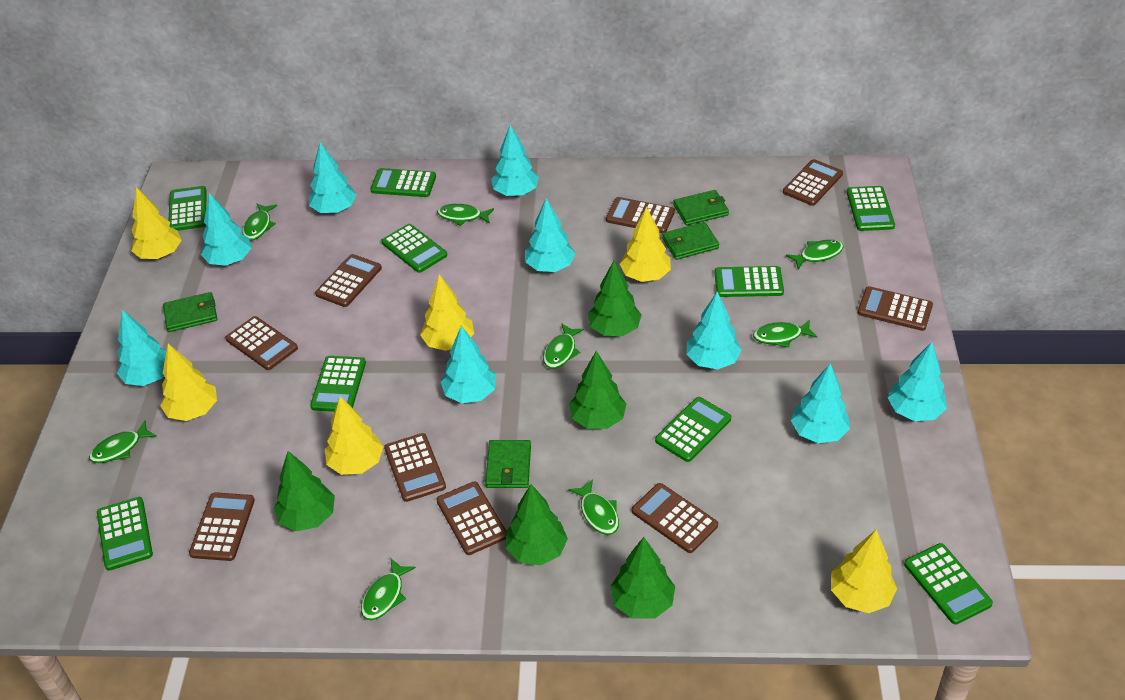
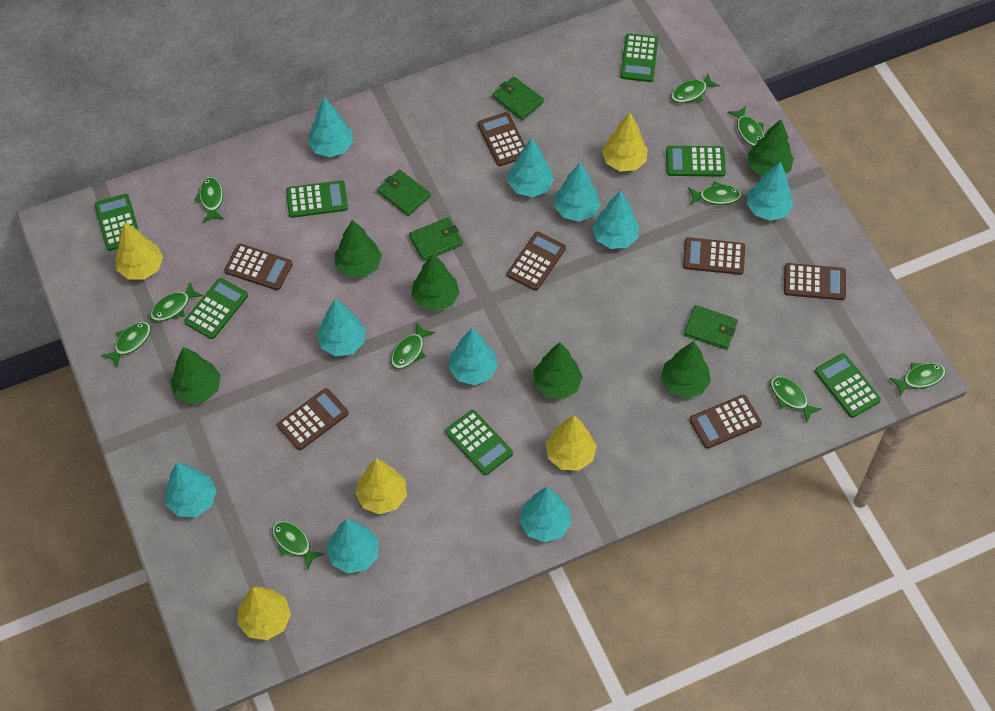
brown calculator: [189,492,255,561] [225,316,298,370] [315,254,382,307] [384,433,446,502] [436,481,506,555] [606,197,675,233] [632,483,718,553] [783,159,843,206] [857,286,933,331] = 9 -> [224,244,293,290] [277,388,349,450] [477,112,525,166] [507,232,566,291] [683,237,745,275] [689,395,762,449] [784,263,846,300] = 7
green calculator: [97,497,153,571] [168,186,207,231] [310,356,366,412] [370,168,436,197] [381,224,447,273] [655,397,731,462] [714,266,784,297] [847,186,895,231] [904,543,993,625] = 9 -> [94,194,139,251] [184,278,248,339] [286,180,348,218] [445,410,513,475] [620,33,658,82] [666,146,726,177] [815,353,881,418] = 7
green fish: [89,421,157,463] [243,203,277,240] [361,558,416,620] [437,204,494,226] [543,323,584,369] [568,479,619,535] [753,320,817,348] [786,239,844,270] = 8 -> [101,322,151,368] [150,281,203,322] [194,177,224,222] [272,521,325,570] [391,323,435,369] [671,73,720,103] [688,181,742,205] [728,106,764,147] [770,376,822,423] [889,363,946,396] = 10
green tree: [274,451,335,531] [505,484,568,566] [569,351,626,429] [588,261,642,336] [610,537,675,619] = 5 -> [171,347,221,404] [334,220,382,278] [411,254,460,312] [534,343,583,399] [661,341,711,398] [748,119,794,177] = 6
turquoise tree: [117,310,166,386] [201,193,251,266] [309,142,357,214] [441,326,496,403] [491,125,539,197] [525,198,576,272] [686,291,742,369] [791,364,850,443] [888,342,947,421] = 9 -> [165,463,217,517] [308,98,353,157] [317,299,365,357] [326,519,379,574] [449,328,498,385] [508,138,554,197] [519,487,571,542] [554,163,601,222] [592,191,639,249] [747,161,794,221] = 10
yellow tree: [131,187,182,259] [160,344,217,421] [325,396,384,475] [420,274,474,351] [620,207,671,282] [831,529,897,613] = 6 -> [115,222,163,280] [237,586,291,640] [355,459,407,515] [546,415,597,471] [602,113,648,171] = 5

